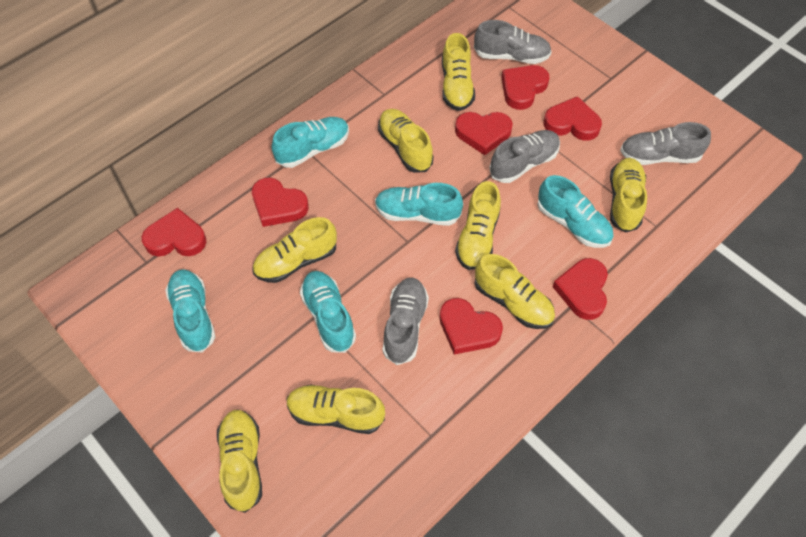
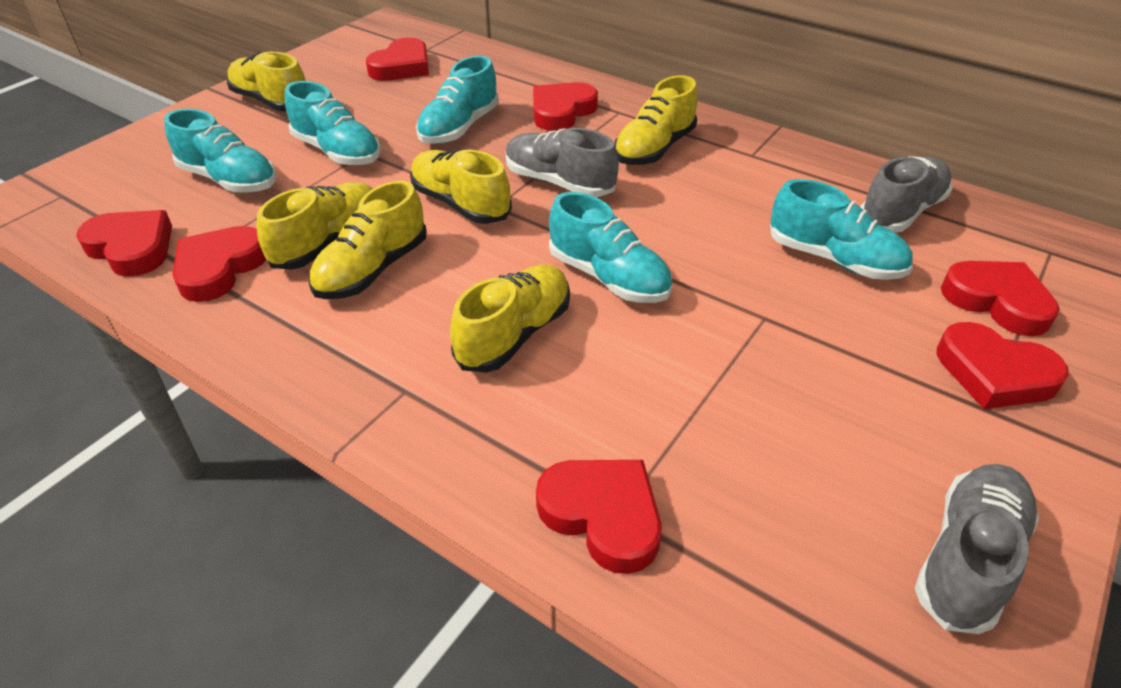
grey shoe: [383,278,429,365] [474,20,552,64] [489,130,560,183] [620,122,711,165] = 4 -> [506,128,619,197] [860,156,952,233] [915,464,1039,634] = 3
yellow shoe: [217,409,262,513] [253,217,337,283] [286,384,385,434] [378,109,433,173] [442,33,475,111] [455,181,501,270] [474,254,555,329] [610,158,647,233] = 8 -> [227,52,306,112] [257,182,373,270] [309,180,427,299] [410,149,512,224] [450,265,570,373] [614,75,698,165] = 6

